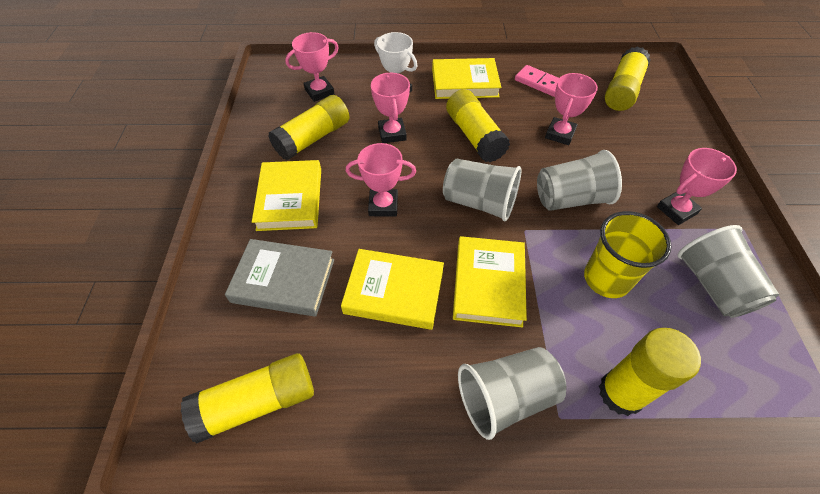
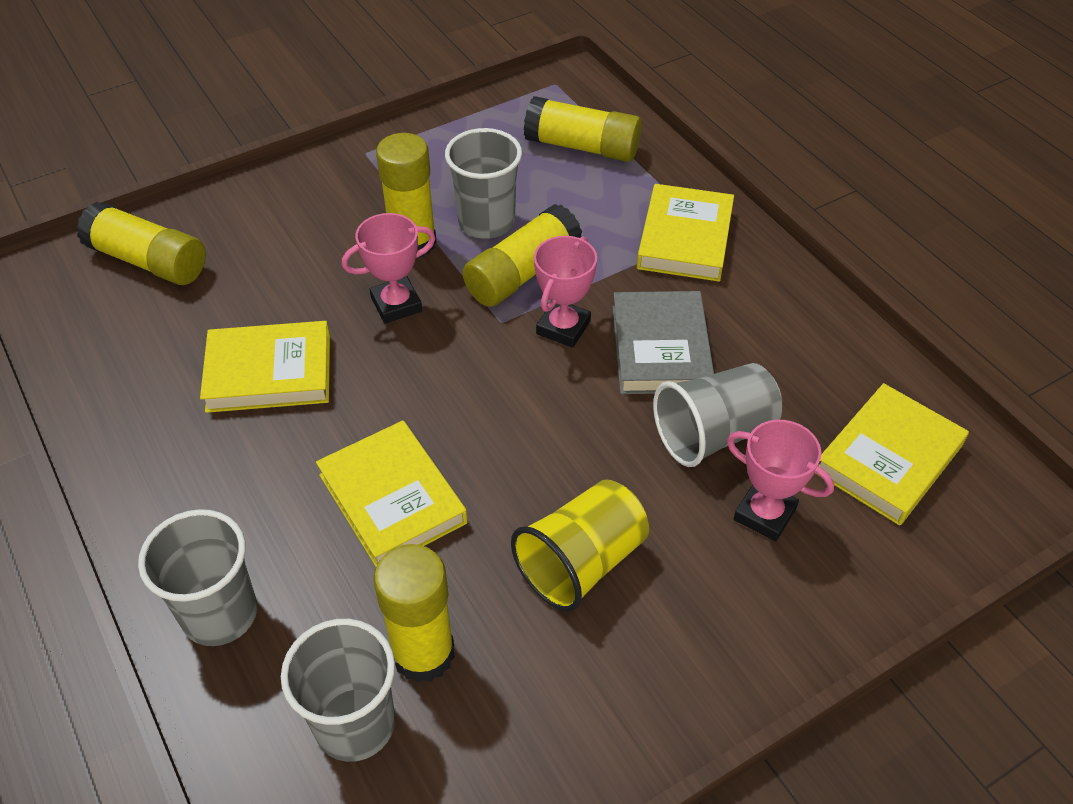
pink domino: [515,65,559,97] = 1 -> none = 0
pink trophy: [285,32,339,102] [346,143,416,217] [371,73,410,143] [545,73,598,145] [657,148,737,225] = 5 -> [342,213,436,323] [534,236,597,348] [727,420,834,541] = 3
white trophy: [374,32,417,92] = 1 -> none = 0

